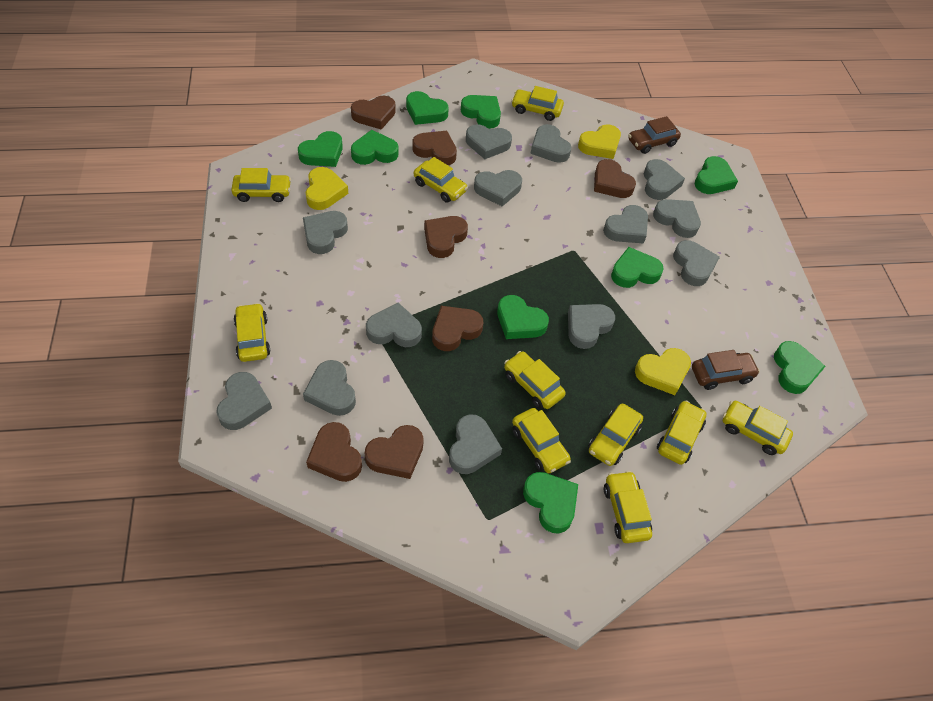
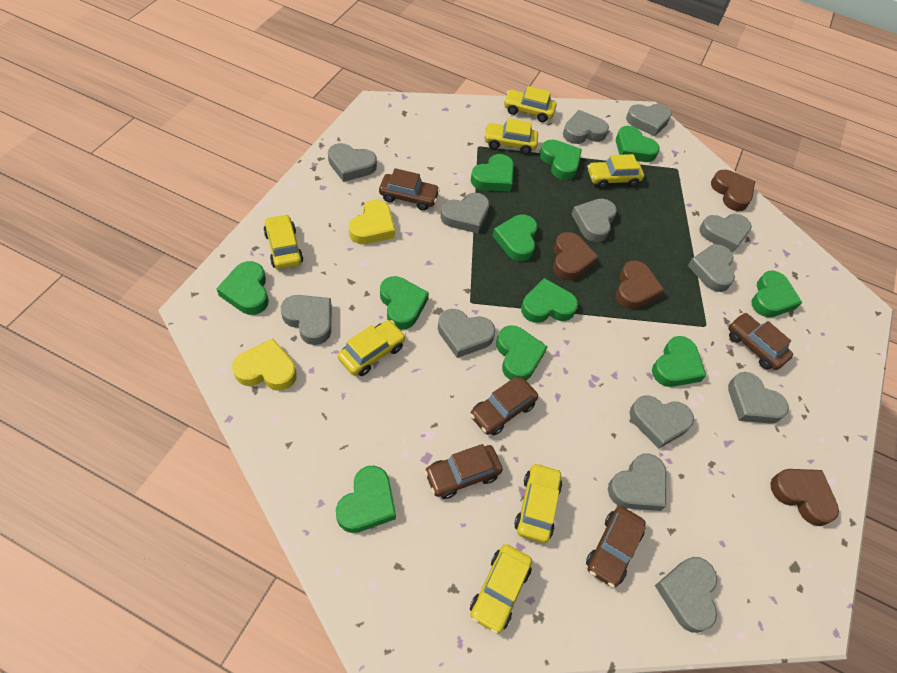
brown car: [628,116,681,154] [692,350,760,390] = 2 -> [379,168,440,211] [424,444,503,499] [470,377,538,435] [586,506,646,588] [728,312,793,370] = 5
brown heart: [306,422,362,482] [351,96,396,130] [365,425,424,479] [412,131,457,165] [424,216,468,258] [432,306,483,351] [594,159,636,198] = 7 -> [553,232,598,280] [616,260,664,309] [711,170,755,211] [770,469,839,526] = 4
green heart: [298,131,343,167] [351,130,398,165] [406,91,449,125] [461,95,501,129] [497,295,549,339] [523,472,578,534] [611,247,664,288] [695,156,738,194] [774,341,826,394] = 9 -> [216,261,269,315] [336,466,396,533] [380,276,429,330] [471,154,514,192] [493,214,538,261] [496,325,547,381] [521,278,578,323] [540,140,582,180] [616,126,660,162] [652,336,706,387] [752,271,802,317] = 11
yellow car: [231,168,291,202] [234,303,270,362] [414,157,468,203] [504,351,566,409] [511,86,564,121] [512,408,571,473] [588,404,643,466] [604,471,652,543] [657,401,707,465] [723,401,793,455] = 10 -> [264,214,303,269] [338,320,406,376] [470,544,532,634] [484,118,538,154] [504,86,557,122] [514,463,562,543] [588,154,644,189] = 7
yellow heart: [306,167,348,210] [578,124,621,159] [635,348,691,395] = 3 -> [232,339,297,391] [349,200,395,244] = 2

